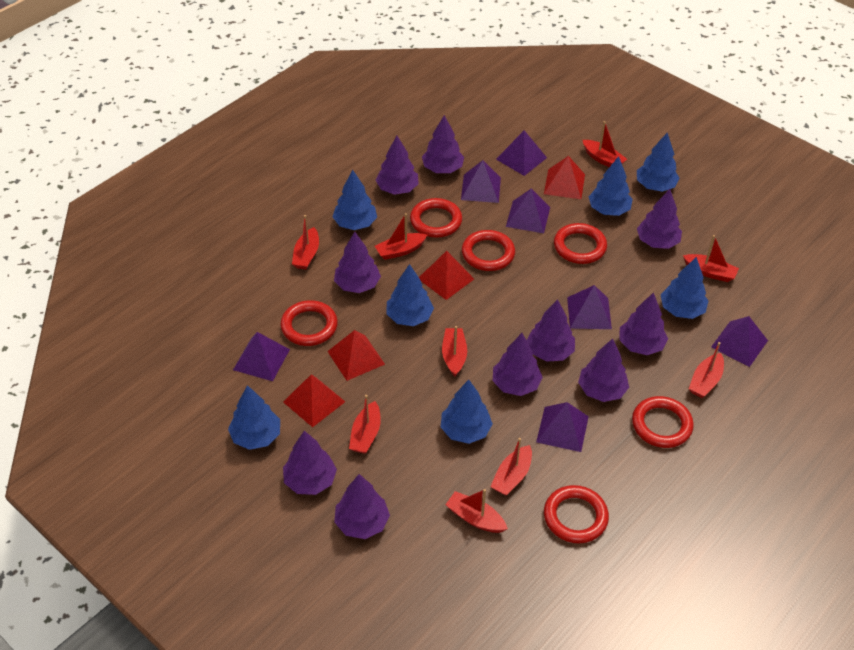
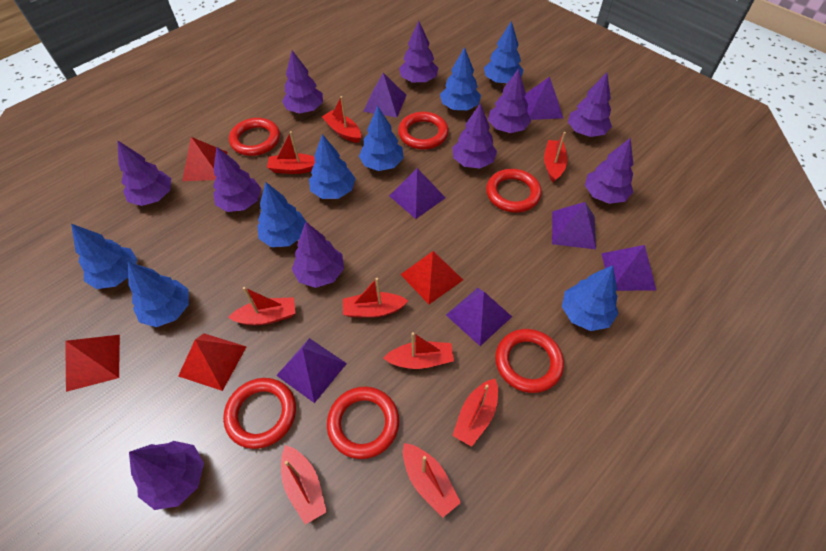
blue tree: [228,385,280,450] [332,170,377,230] [386,264,434,326] [441,379,493,444] [589,156,633,216] [637,133,680,192] [661,257,708,319] = 7 -> [71,224,138,289] [128,262,189,327] [257,182,306,247] [309,134,356,199] [359,106,404,171] [440,47,481,110] [484,21,524,84] [562,265,618,331] = 8

